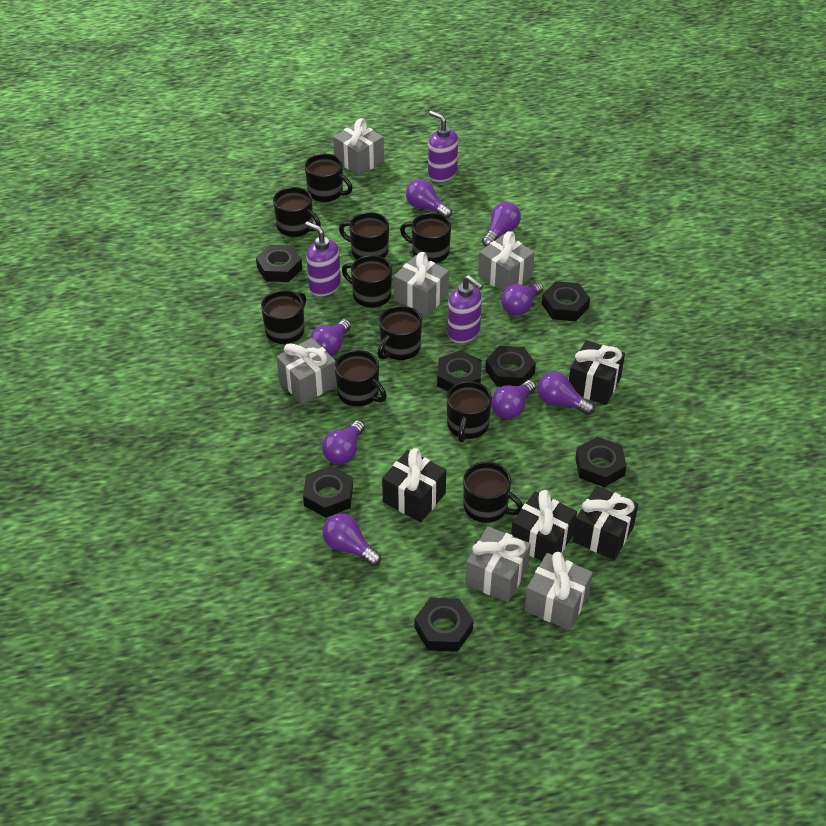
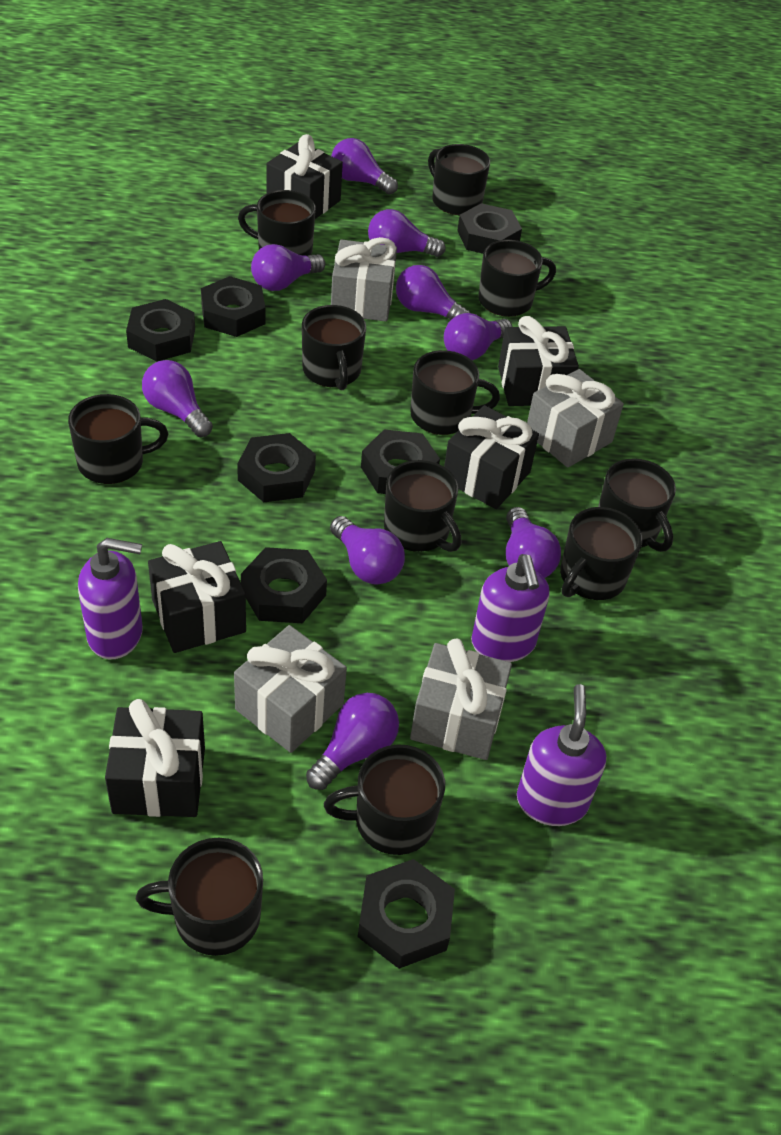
black gift: [382,448,446,522] [511,490,577,561] [569,340,625,405] [573,486,638,560] = 4 -> [105,699,205,817] [148,541,246,653] [266,134,343,219] [444,405,539,509] [498,316,579,406] = 5
black mug: [261,290,306,344] [273,187,321,237] [305,154,353,202] [335,350,387,406] [339,212,389,259] [342,255,392,308] [377,306,422,360] [400,213,451,263] [447,381,492,443] [463,462,523,523] = 10 -> [68,394,168,484] [136,838,263,956] [238,190,316,256] [302,305,366,390] [324,744,445,855] [384,460,462,552] [410,350,500,435] [428,144,490,215] [478,240,556,317] [560,507,642,600] [598,458,676,552] = 11
grey gift: [276,338,337,404] [333,118,384,176] [393,252,449,316] [466,526,531,602] [478,231,535,292] [524,552,593,630] = 6 -> [234,625,347,753] [331,237,397,322] [410,638,512,760] [527,369,624,468] = 4
purple light bulb: [310,319,351,357] [322,420,365,465] [323,513,381,566] [406,179,452,218] [482,202,521,247] [491,380,536,419] [501,282,543,316] [537,372,595,415] = 8 -> [142,360,213,437] [251,244,325,291] [306,693,399,790] [330,516,405,585] [331,138,398,195] [368,209,446,257] [396,265,471,320] [444,313,513,360] [506,507,561,578] = 9

